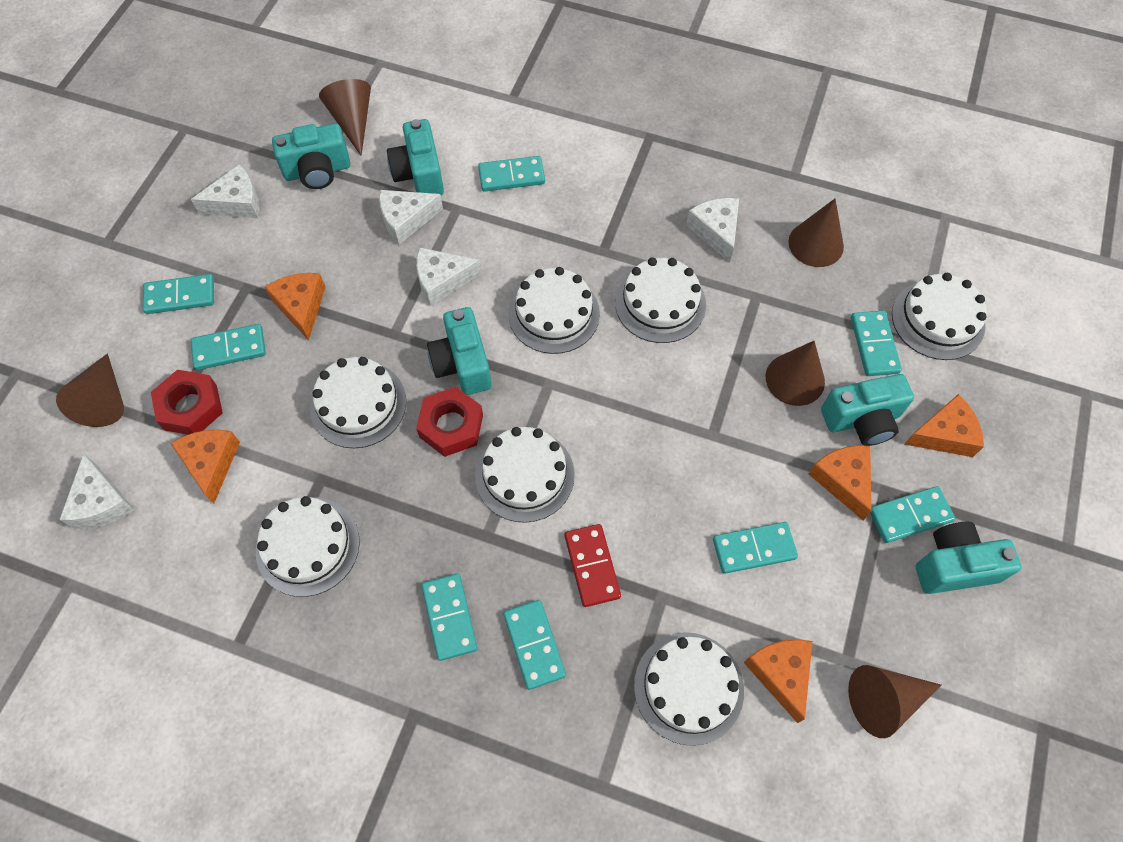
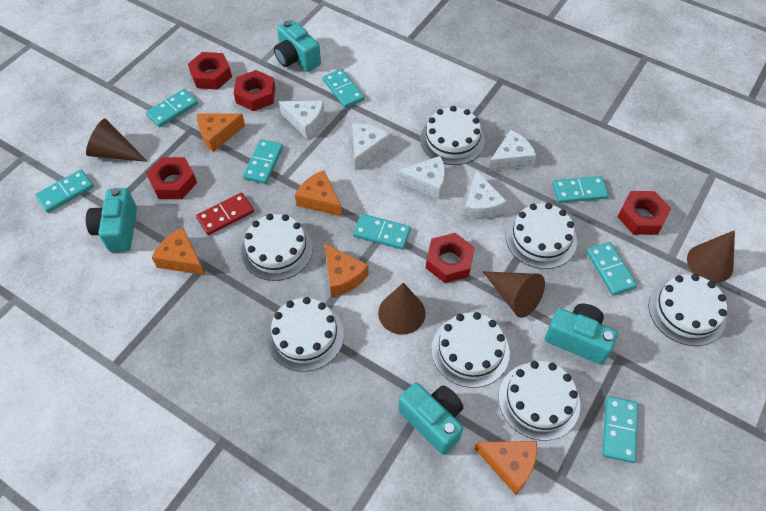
brown cone: [56,353,124,427] [319,79,371,156] [766,341,825,406] [788,198,844,267] [848,665,941,738] = 5 -> [86,118,148,162] [378,283,426,335] [483,271,545,318] [687,230,735,283] = 4
red nut: [151,370,223,435] [416,387,483,457] = 2 -> [146,157,197,199] [188,52,232,90] [234,70,275,111] [426,233,475,283] [618,191,671,235] = 5
turquoise camera: [272,123,350,189] [387,119,444,195] [427,307,491,395] [821,374,914,446] [916,522,1022,594] = 5 -> [86,188,137,252] [274,20,321,72] [398,382,463,455] [545,304,618,364] = 4

